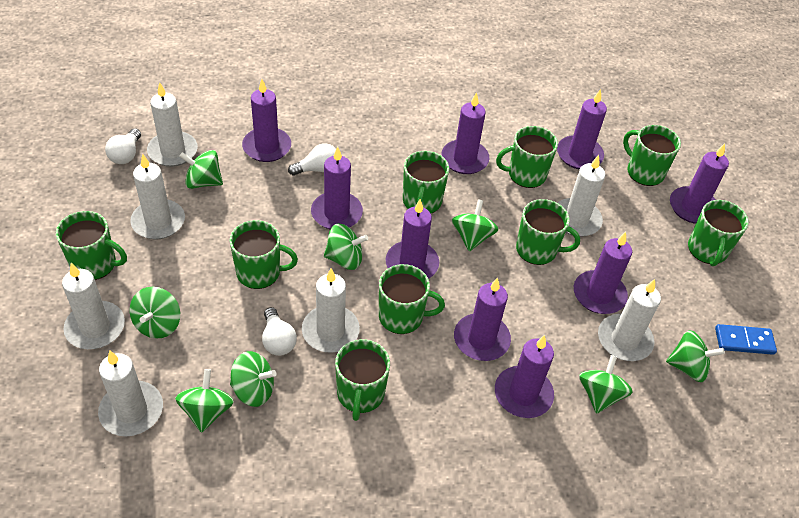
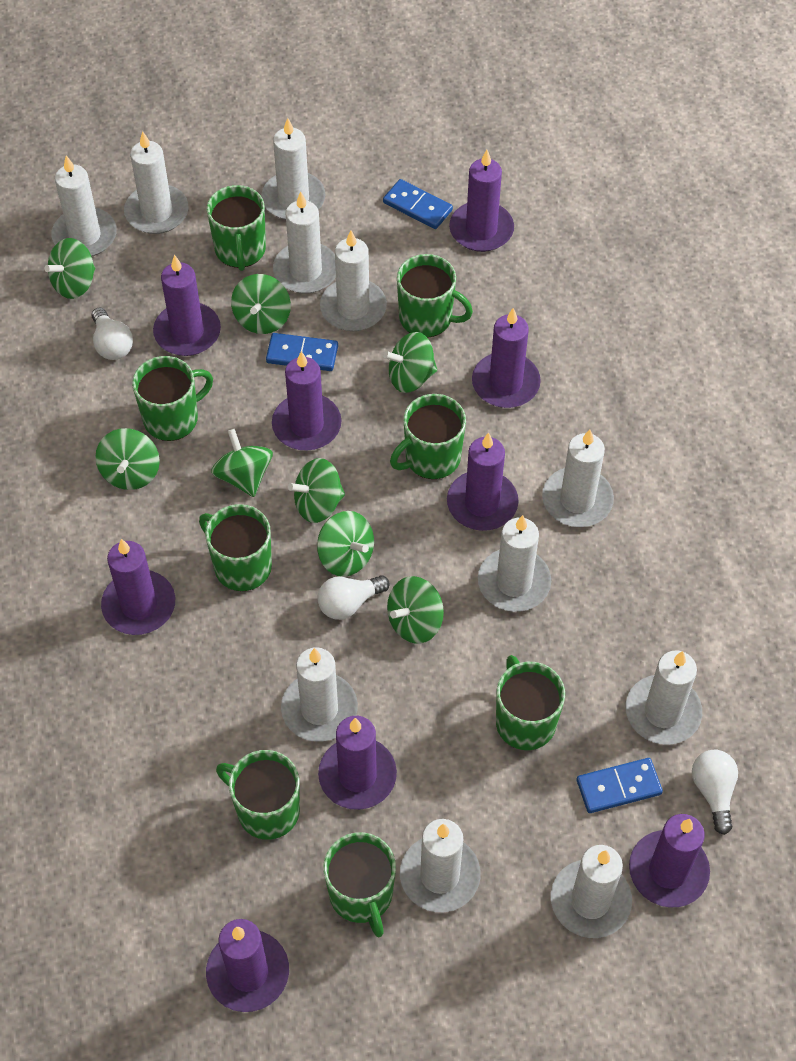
blue domino: [715,324,777,355] = 1 -> [266,333,338,371] [383,179,453,229] [577,758,663,813] = 3
green mug: [56,211,127,280] [230,220,298,289] [335,339,390,421] [379,264,445,334] [403,151,449,214] [496,126,558,188] [516,199,580,265] [623,125,681,186] [688,200,749,266] = 9 -> [132,356,213,441] [199,504,272,591] [207,185,266,271] [216,750,300,840] [323,832,396,937] [390,394,466,479] [397,254,473,338] [496,655,565,750] = 8
white candle: [62,263,125,349] [98,350,163,436] [130,154,185,240] [147,82,198,167] [302,268,360,353] [558,155,605,237] [598,279,661,361] = 7 -> [51,155,117,257] [124,131,189,234] [261,118,325,220] [273,192,336,294] [281,647,358,742] [320,230,387,331] [400,819,480,912] [478,515,551,612] [542,429,614,527] [551,845,632,938] [626,651,702,745] = 11

